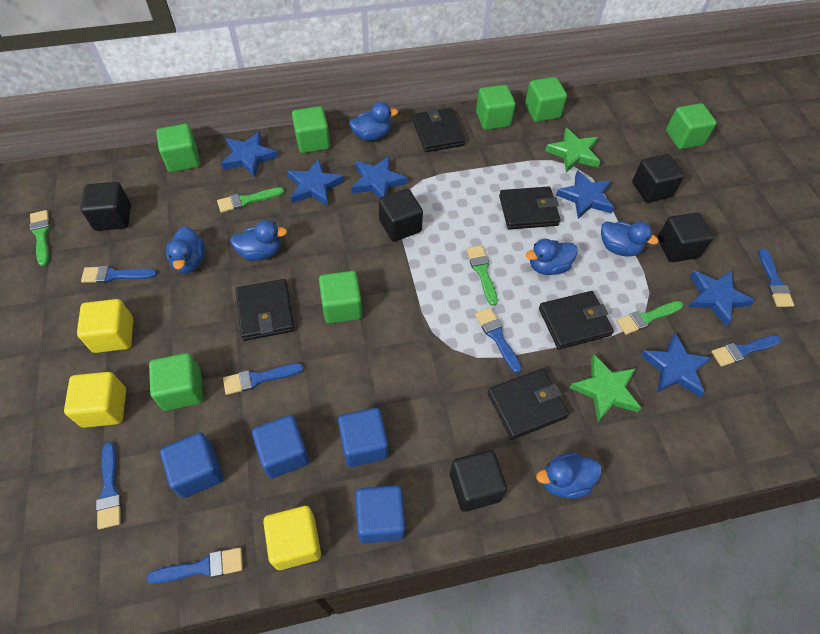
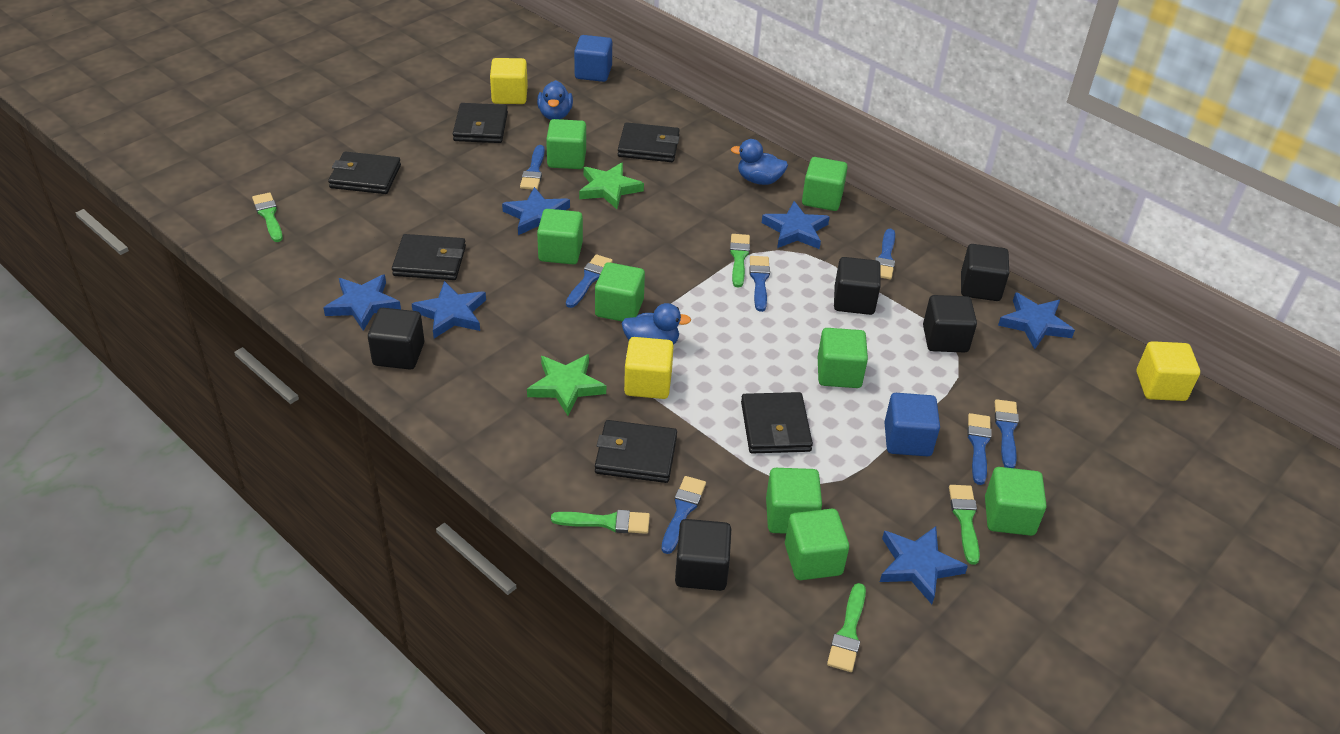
black wallet: [236,279,294,341] [412,108,465,152] [487,369,569,440] [499,187,561,230] [539,291,614,349] = 5 -> [328,151,401,194] [392,234,466,280] [453,103,508,143] [595,420,677,483] [618,122,680,162] [741,392,813,454] = 6
blue cube: [160,433,223,498] [252,415,309,479] [338,408,388,467] [356,485,405,544] = 4 -> [574,35,612,82] [884,393,940,456] = 2
blue duck: [166,226,205,273] [230,220,287,261] [349,102,398,141] [526,239,578,275] [536,452,602,499] [601,221,659,256] = 6 -> [537,80,573,120] [621,303,691,345] [731,139,788,185] = 3
green brush: [30,210,50,266] [217,187,284,213] [466,246,498,306] [617,301,683,335] = 4 -> [252,192,283,242] [551,510,650,534] [730,234,750,287] [827,583,866,672] [949,485,980,565] = 5
green cube: [149,353,203,411] [156,124,200,172] [292,106,330,153] [319,271,362,323] [476,85,515,130] [525,77,567,122] [666,103,717,149] = 7 -> [537,209,583,264] [546,119,586,169] [595,262,645,322] [766,468,822,534] [785,509,849,580] [802,157,848,211] [818,328,868,388] [985,467,1047,536] = 8

